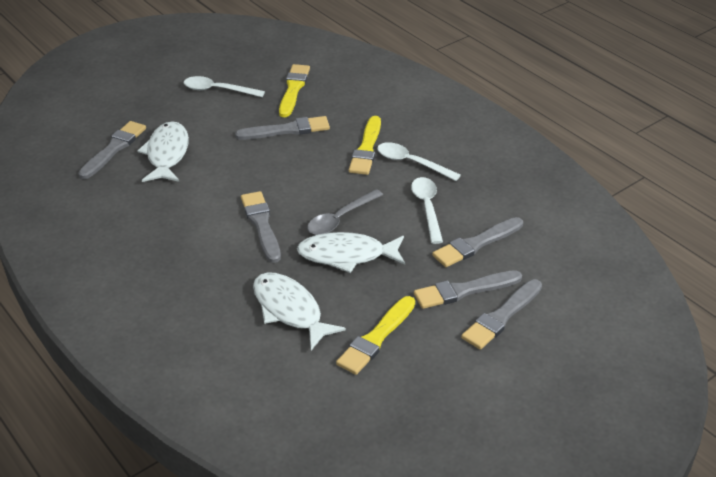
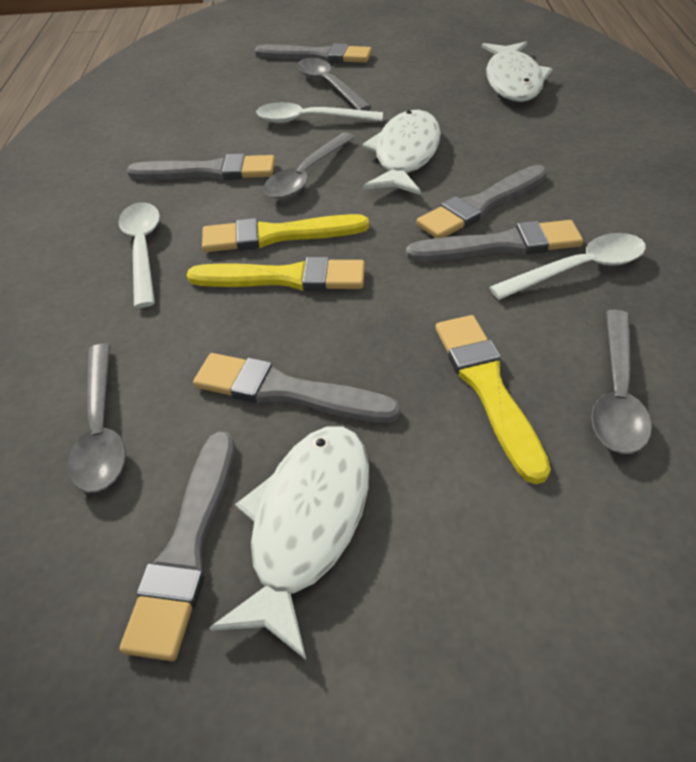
grey spoon: [307,189,383,235] = 1 -> [67,343,126,493] [263,132,355,199] [297,58,372,111] [591,310,652,454] = 4

